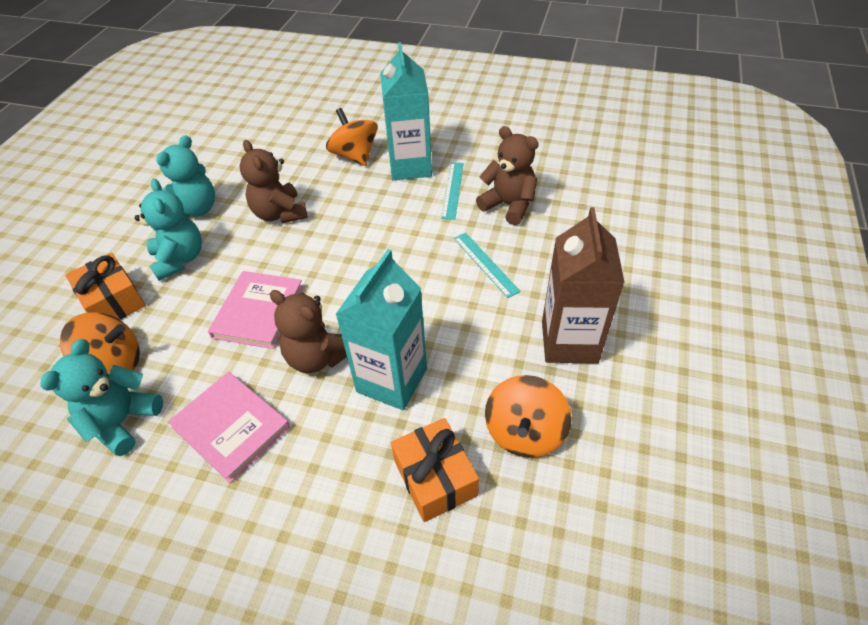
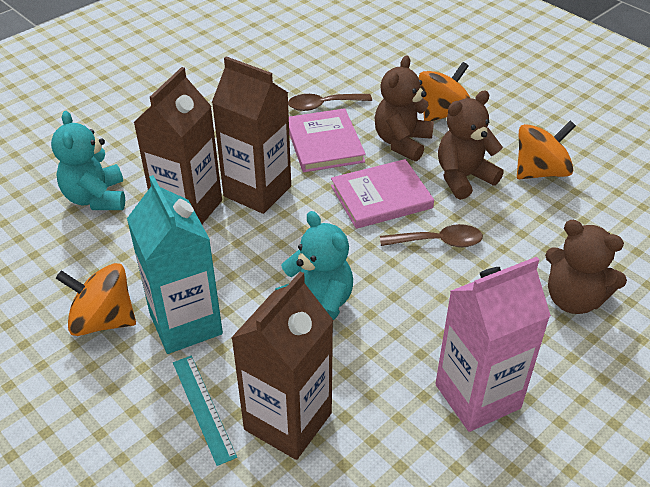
brown carton: [542,207,625,364] = 1 -> [133,67,222,224] [212,56,291,214] [231,271,334,460] = 3
brown spoon: none = 0 -> [288,94,372,111] [380,224,483,247] = 2
orange gift: [65,253,146,320] [391,418,479,522] = 2 -> none = 0
pink carton: none = 0 -> [435,257,551,432] = 1
turquoise carton: [335,249,427,410] [380,42,432,181] = 2 -> [127,175,223,354] = 1
turquoise ruler: [441,162,464,220] [454,233,521,298] = 2 -> [173,356,237,466] = 1
turquoise teddy bear: [40,339,163,456] [135,179,202,281] [156,135,215,218] = 3 -> [51,111,125,210] [275,211,353,320] = 2

